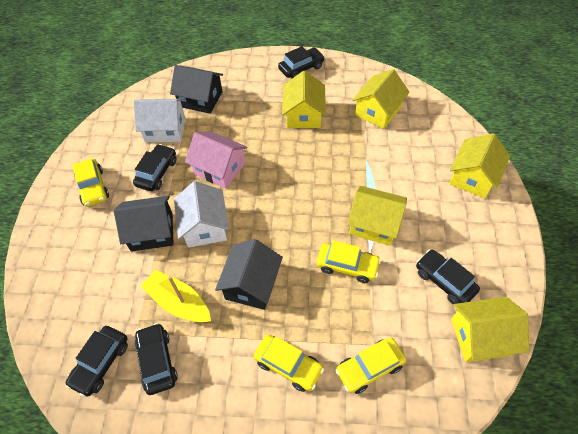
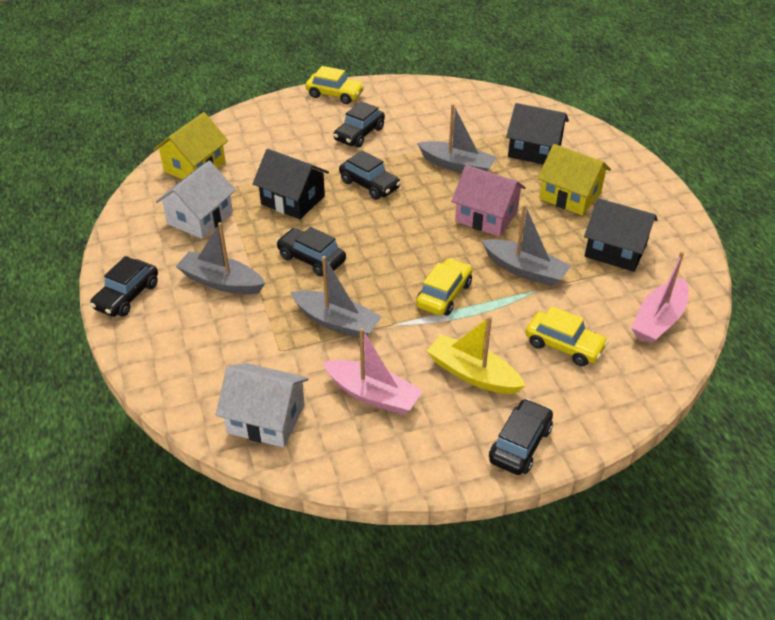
grey boat: none = 0 -> [176,222,265,294] [290,256,382,338] [417,104,497,173] [482,205,571,286] = 4
pink boat: none = 0 -> [323,328,423,415] [631,251,689,344] = 2
yellow car: [72,159,109,207] [254,335,324,392] [317,240,381,283] [335,338,406,394] = 4 -> [306,66,365,104] [416,258,472,316] [525,306,608,366] = 3
yellow house: [282,71,326,128] [347,186,407,246] [352,69,410,129] [449,133,510,198] [451,297,529,362] = 5 -> [153,112,228,180] [537,144,611,215] = 2

